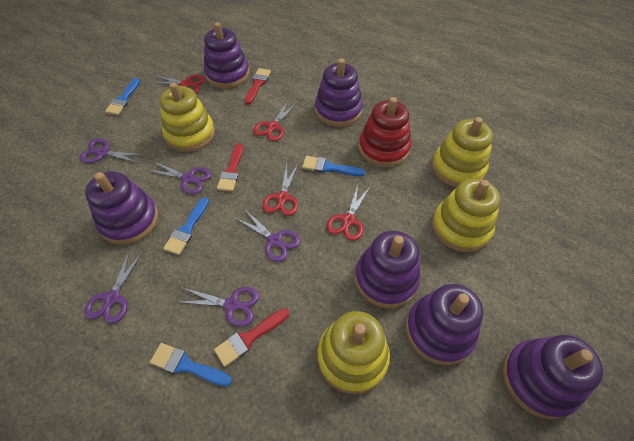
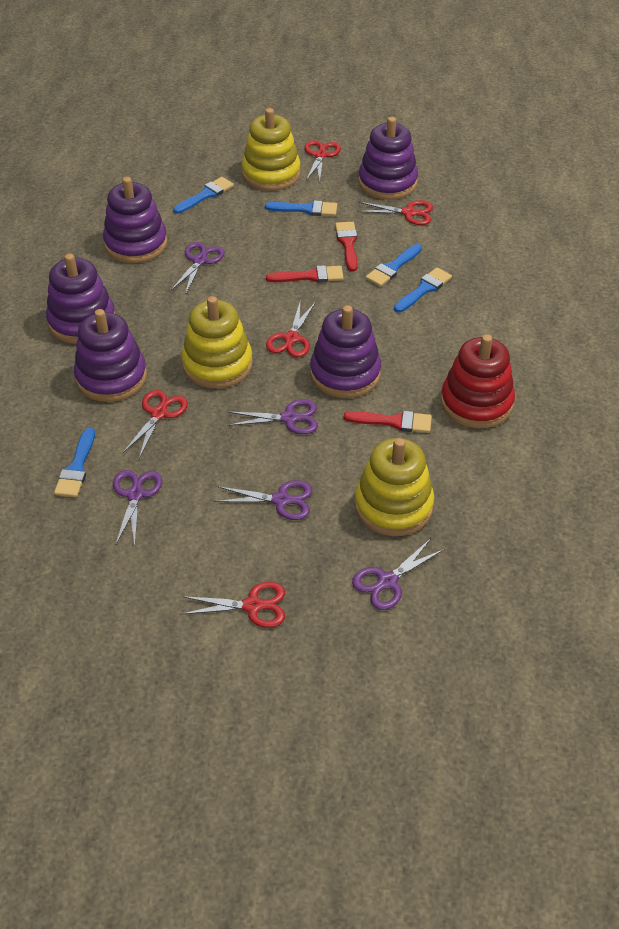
blue brush: [105,78,140,115] [150,343,232,387] [163,197,209,255] [302,156,365,176] = 4 -> [54,428,95,497] [173,177,234,214] [265,200,337,216] [366,244,422,287] [394,267,452,313] = 5
purple stacking toy: [85,171,158,245] [204,22,249,88] [315,58,363,127] [355,231,421,308] [406,284,483,365] [502,335,603,419] = 6 -> [46,254,115,344] [74,309,147,402] [103,177,168,263] [310,305,381,398] [358,117,418,200] = 5
red scissors: [149,75,205,93] [253,101,297,141] [262,162,299,216] [326,185,370,241] = 4 -> [123,390,188,458] [182,582,285,628] [266,302,316,358] [305,140,341,182] [357,200,433,225] = 5
yellow stacking toy: [160,82,215,152] [317,311,390,394] [432,117,493,187] [432,178,500,252] = 4 -> [181,296,253,389] [242,108,301,190] [355,438,434,536] = 3

